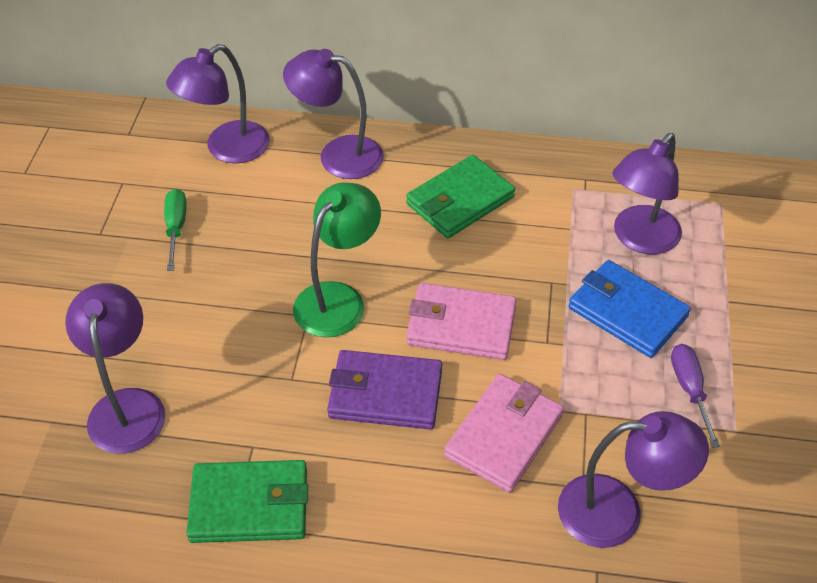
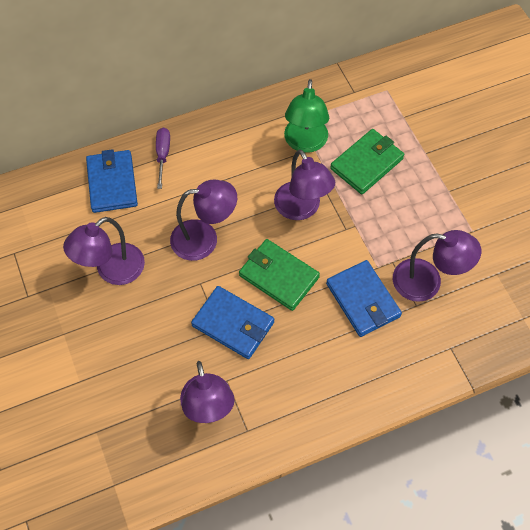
blue wallet: [568,260,691,358] = 1 -> [86,149,138,213] [191,286,274,359] [326,260,402,337] = 3
green screwdriver: [164,189,187,271] = 1 -> none = 0
pink wallet: [406,283,517,360] [444,374,564,493] = 2 -> none = 0
purple wallet: [327,350,442,430] = 1 -> none = 0

